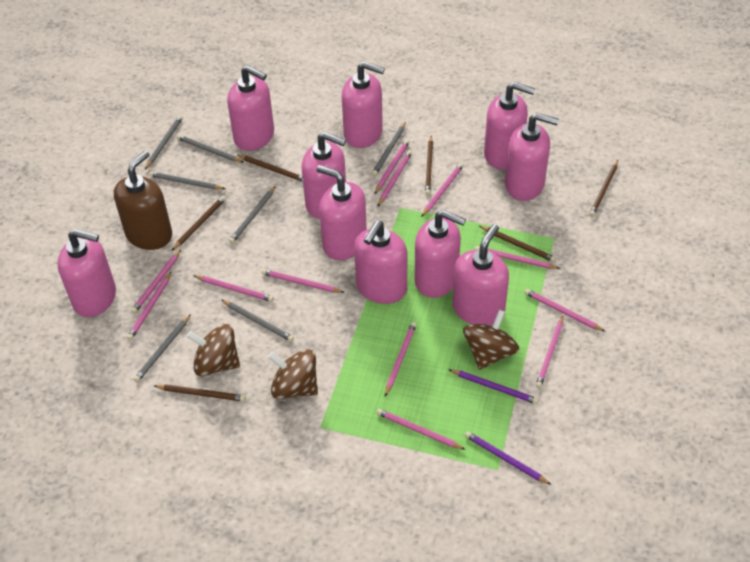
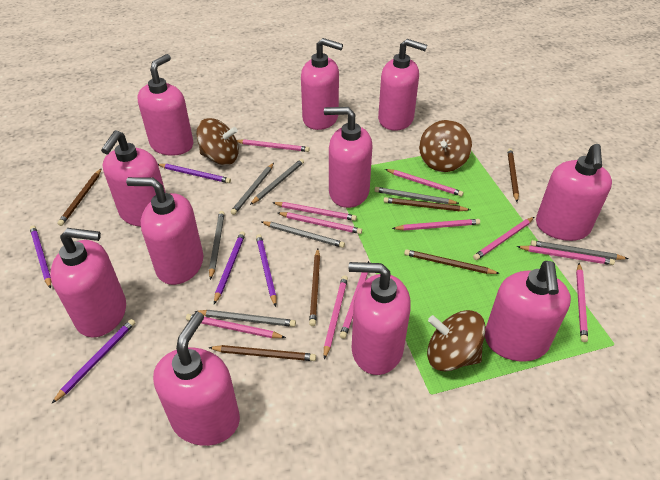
brown soap dispenser: [114,151,172,250] = 1 -> none = 0
pink pencil: [127,272,171,340] [131,250,181,313] [193,275,274,302] [261,269,345,293] [375,139,410,194] [377,409,466,450] [378,150,412,206] [385,322,417,397] [421,163,464,217] [475,246,560,269] [524,289,606,332] [536,315,564,388] = 12 -> [186,314,286,338] [237,139,309,152] [272,202,357,221] [278,212,362,234] [324,275,348,359] [340,261,369,339] [385,169,464,196] [392,219,480,231] [473,217,534,260] [517,246,615,265] [576,263,588,342] = 11
pink soap dispenser: [57,229,116,317] [227,65,274,151] [301,132,346,219] [316,165,367,260] [342,61,385,148] [354,221,407,304] [415,210,466,298] [452,224,509,326] [484,82,535,169] [505,113,559,201] = 10 -> [50,228,126,337] [101,130,166,227] [126,177,203,285] [137,54,194,156] [153,312,240,446] [301,38,343,130] [324,107,372,208] [349,262,411,375] [378,39,427,131] [485,261,571,361] [536,144,612,241] = 11
purple pencil: [448,369,539,404] [465,431,551,485] = 2 -> [30,226,51,289] [51,319,135,404] [158,164,231,183] [214,231,245,304] [256,234,277,307] = 5

